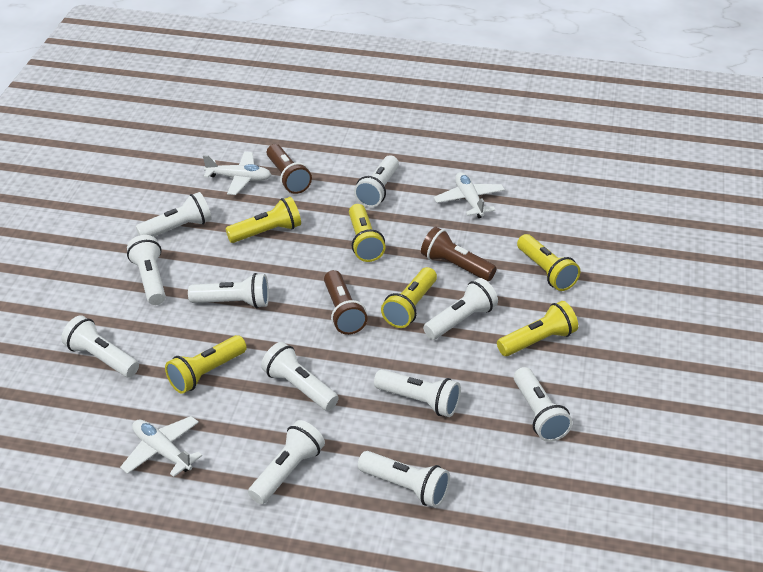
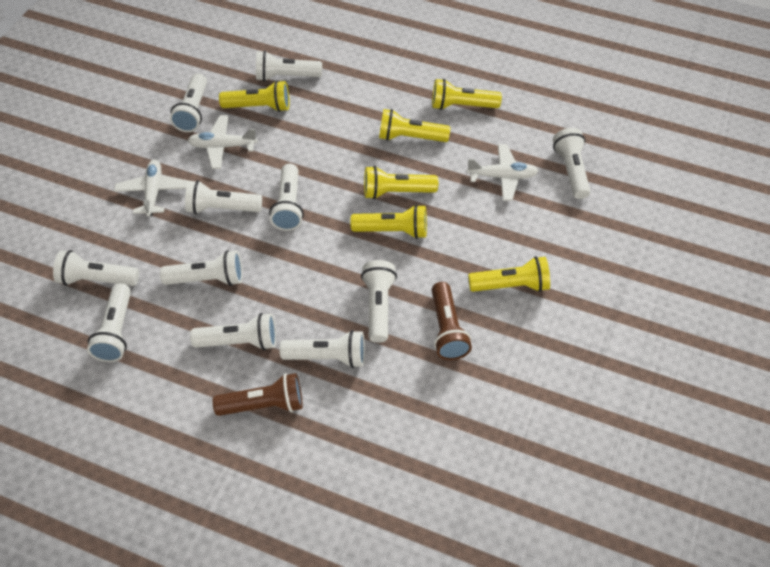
brown flashlight: [267,144,312,194] [324,270,367,335] [421,227,497,281] = 3 -> [213,373,303,416] [432,282,472,360] = 2

